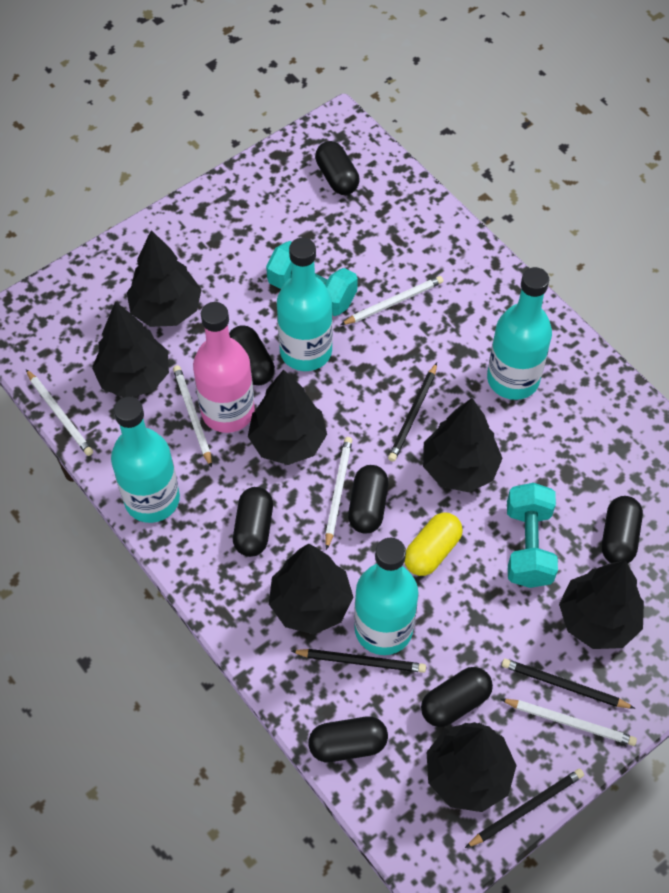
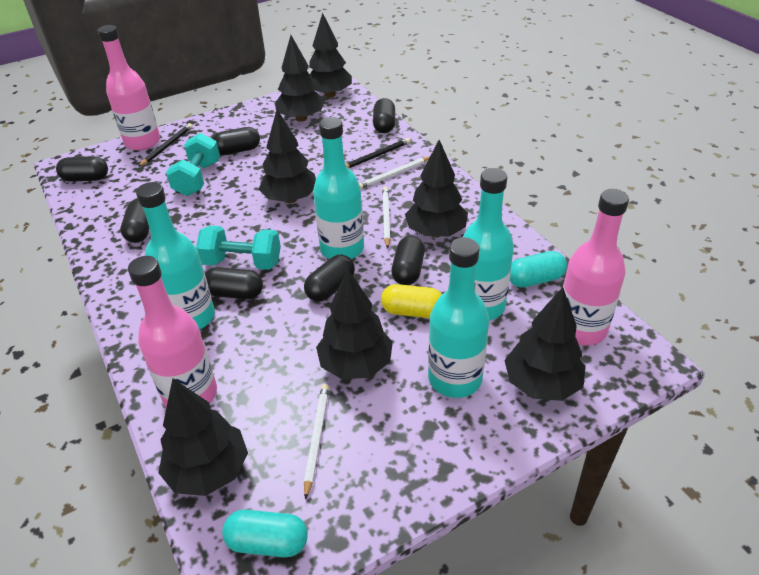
black pencil: [291,649,426,673] [388,363,437,462] [465,769,584,848] [502,659,635,709] = 4 -> [138,123,193,167] [346,138,410,168] = 2
pink bottle: [193,302,255,433] = 1 -> [98,25,160,150] [128,256,217,407] [563,189,629,346] = 3
turquoise capsule: none = 0 -> [222,510,308,557] [510,251,567,288] = 2
white pencil: [26,369,93,456] [173,365,212,468] [325,437,352,550] [341,276,443,325] [501,699,637,746] = 5 -> [304,384,329,500] [359,157,430,189] [382,187,391,248] = 3

